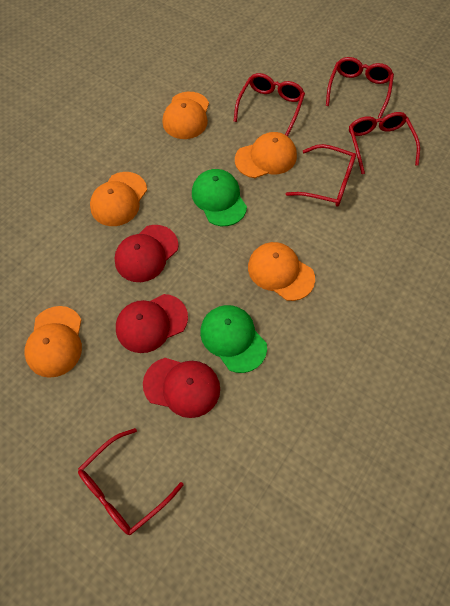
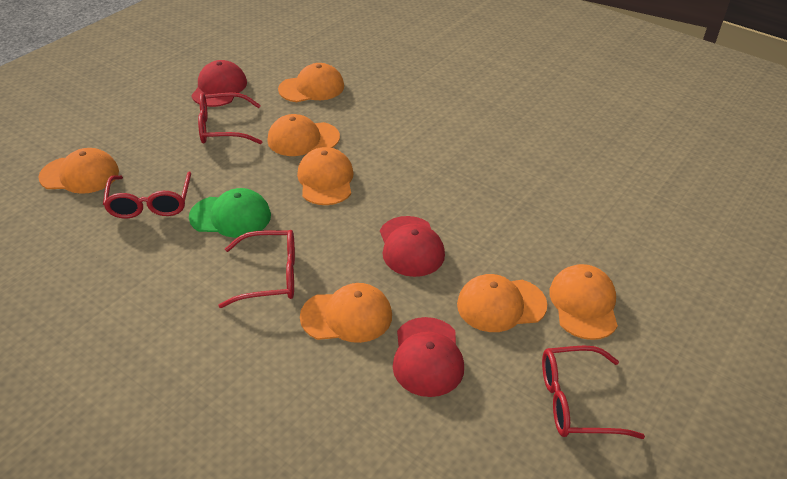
green cap: [192,169,247,226] [200,305,267,373] = 2 -> [189,188,271,238] = 1
orange cap: [24,306,82,378] [90,172,147,226] [162,92,209,139] [235,132,297,178] [248,242,315,301] = 5 -> [38,148,119,194] [267,114,340,156] [278,63,344,102] [297,147,353,205] [300,283,392,343] [457,274,547,332] [549,264,618,340] = 7
red glasses: [78,428,183,535] [234,73,305,136] [286,144,356,207] [326,57,394,118] [349,112,420,174] = 5 -> [103,172,191,219] [198,93,262,144] [218,230,295,308] [542,345,645,439] = 4

